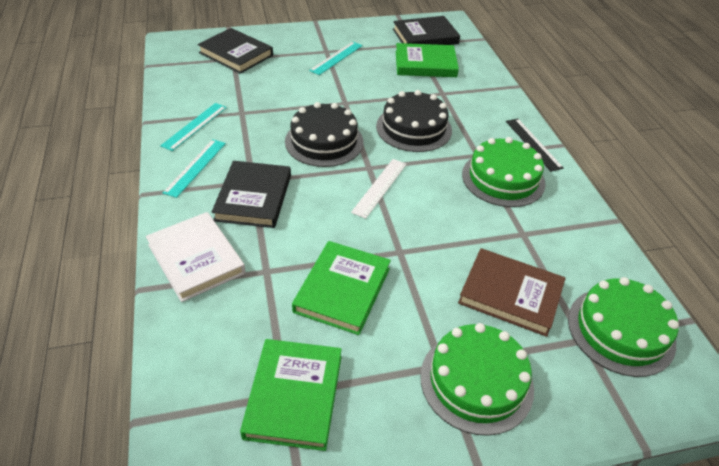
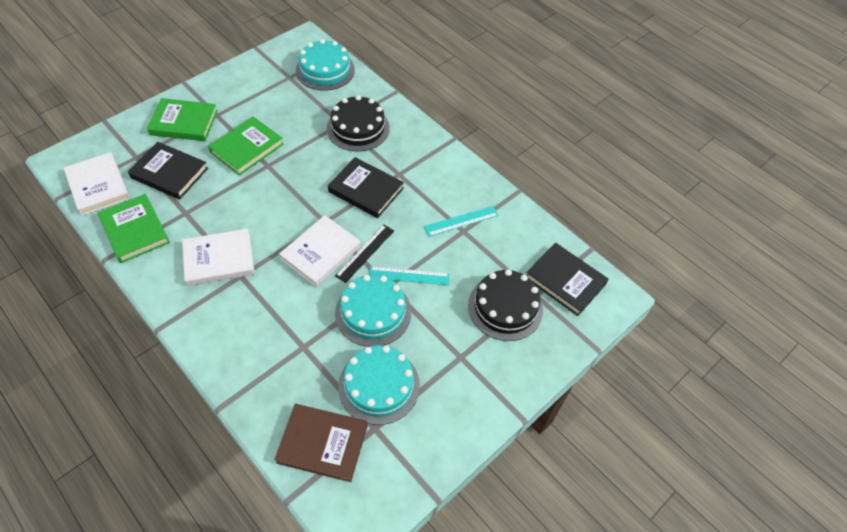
green cake: [420,323,534,436] [462,137,546,207] [568,277,679,377] = 3 -> none = 0
turquoise cake: none = 0 -> [296,39,355,91] [335,275,411,347] [338,345,420,425] = 3
turquoise ruler: [160,103,227,151] [162,139,226,198] [309,42,363,75] = 3 -> [369,266,450,285] [424,206,499,237] = 2
white book: [146,212,246,302] = 1 -> [64,152,130,216] [182,229,255,286] [279,215,361,287] = 3
white ruler: [351,159,407,219] = 1 -> none = 0

